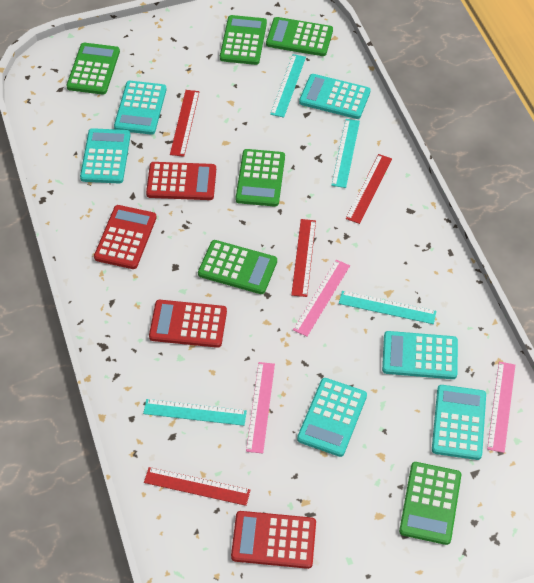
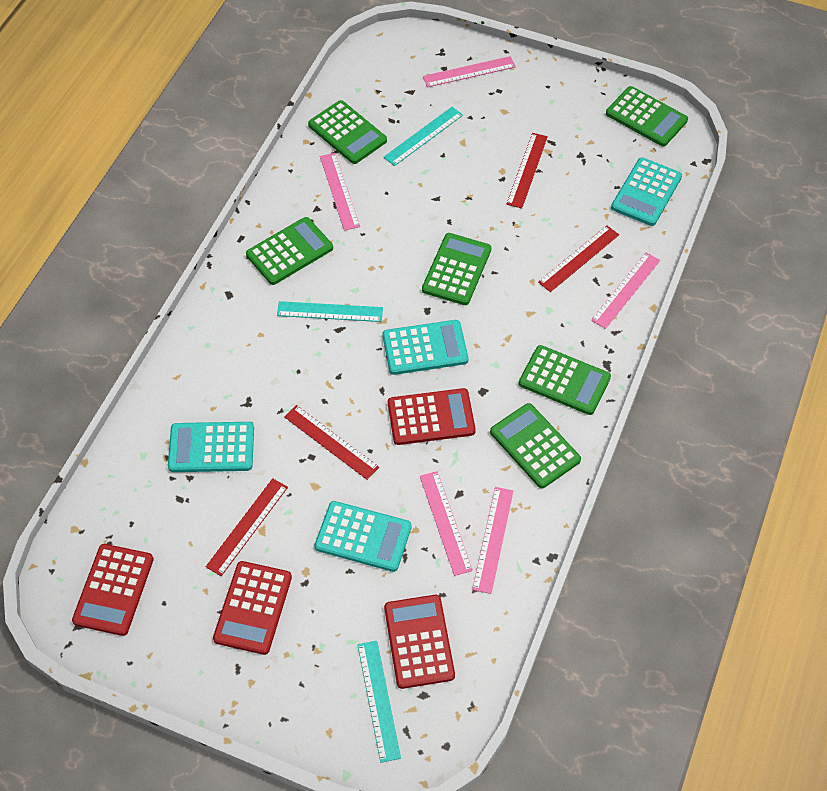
pink ruler: [246,362,275,454] [293,260,350,337] [487,362,515,453] = 3 -> [320,153,360,231] [420,471,473,576] [423,56,516,87] [472,487,513,594] [591,252,660,329] = 5
turquoise calculator: [80,128,131,183] [114,81,167,135] [297,378,367,457] [299,74,371,119] [382,331,458,379] [432,385,486,460] = 6 -> [168,422,254,472] [315,501,412,572] [383,320,469,375] [611,157,682,226] = 4
turquoise ruler: [143,399,247,426] [270,54,306,118] [331,119,360,188] [339,291,436,324] = 4 -> [277,301,383,322] [358,641,401,763] [384,107,463,166] = 3

